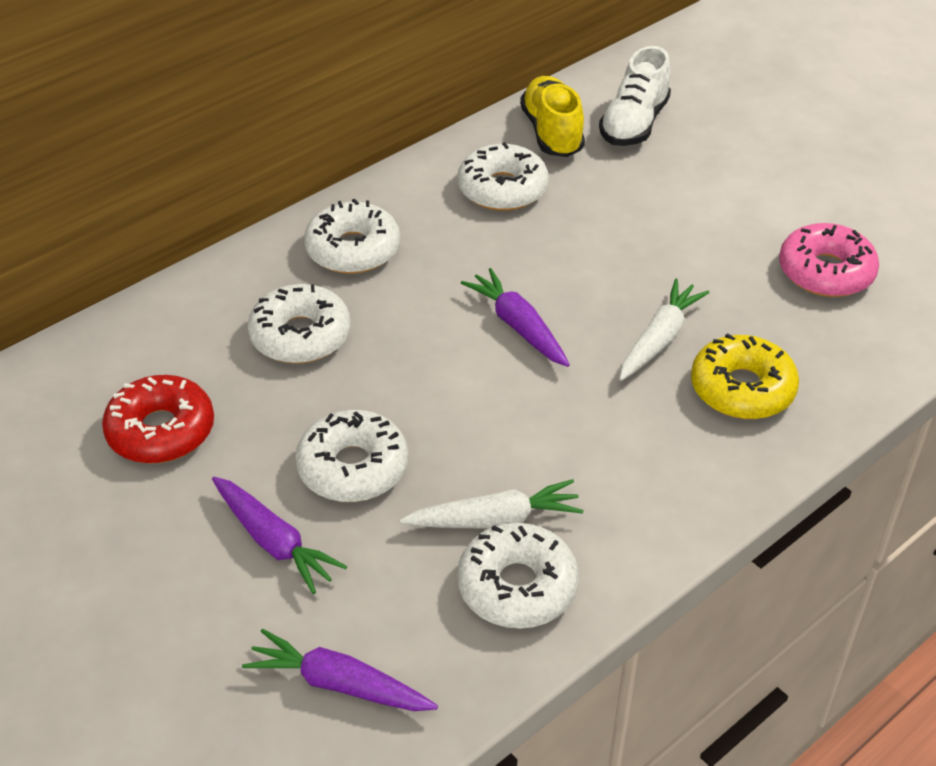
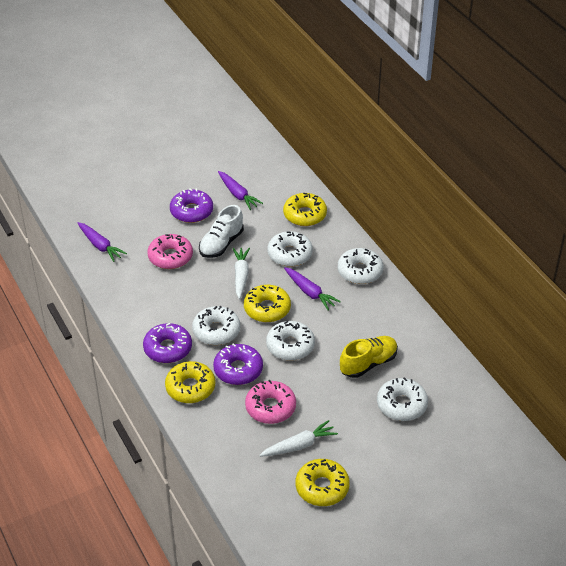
pink donut: [779,223,879,297] = 1 -> [147,234,193,269] [245,380,296,424] = 2
purple donut: none = 0 -> [143,323,192,363] [170,188,213,223] [213,343,263,385] = 3
red donut: [102,375,214,463] = 1 -> none = 0
yellow donut: [691,333,799,419] = 1 -> [165,361,215,403] [244,285,291,322] [283,193,327,226] [296,459,350,506] = 4

